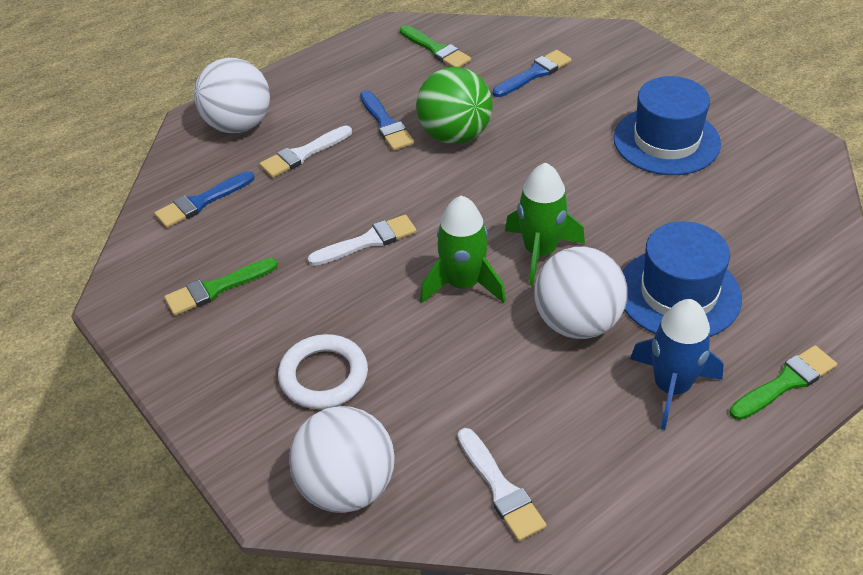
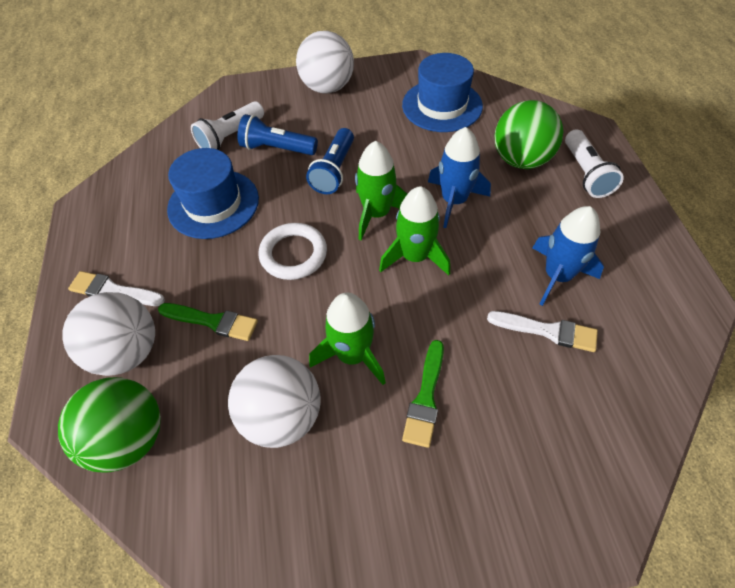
blue brush: [154,171,255,228] [360,90,414,151] [493,50,572,97] = 3 -> none = 0
blue flashlight: none = 0 -> [238,114,318,155] [306,128,354,194] = 2
blue rocket: [630,299,724,430] = 1 -> [428,127,491,228] [533,206,604,306] = 2
green ball: [416,67,493,144] = 1 -> [58,377,161,473] [494,100,563,169] = 2
green brush: [164,258,278,315] [400,25,471,67] [729,345,837,420] = 3 -> [158,303,258,341] [402,340,444,448] = 2
green rocket: [420,195,506,303] [505,163,585,285] = 2 -> [309,292,386,385] [355,141,407,240] [379,186,450,276] = 3
white brush: [260,126,352,178] [308,215,417,266] [458,428,547,541] = 3 -> [68,271,165,306] [487,311,598,352] = 2
white flashlight: none = 0 -> [191,101,264,150] [565,129,624,198] = 2

